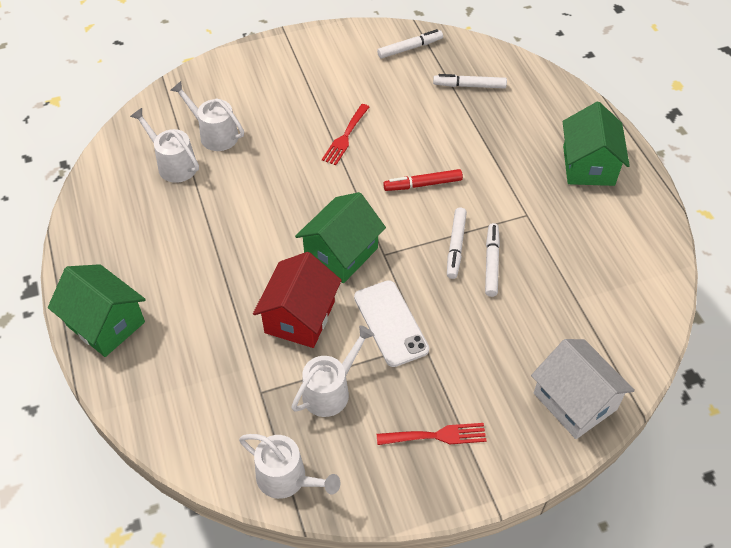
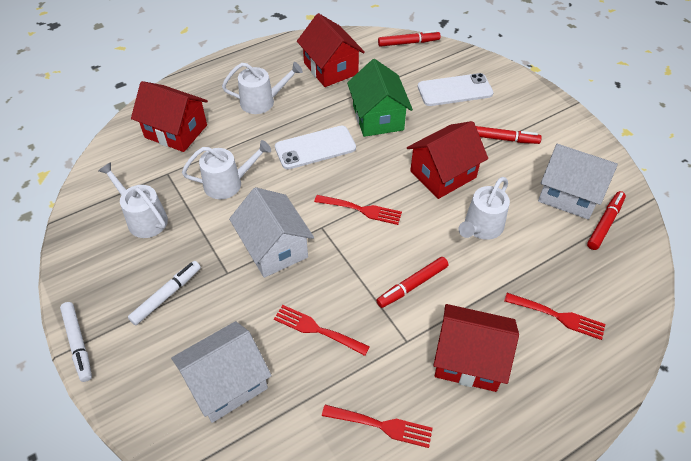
green house: [48,264,146,357] [295,192,386,283] [563,102,630,186] = 3 -> [347,59,413,137] = 1
red fork: [322,104,369,165] [377,423,486,445] = 2 -> [274,305,370,356] [314,195,402,225] [322,405,433,448] [504,293,605,340] = 4
red house: [253,252,342,348] = 1 -> [131,81,208,152] [297,13,365,87] [407,121,488,199] [433,304,519,392] = 4
red marker: [383,169,463,191] = 1 -> [376,257,448,308] [378,30,441,47] [476,126,542,144] [587,191,626,250] = 4
white house: [531,339,635,439] = 1 -> [171,321,272,423] [229,187,314,278] [538,144,618,219] = 3
white marker: [377,29,443,59] [433,74,507,88] [447,208,467,279] [485,223,500,297] = 4 -> [60,302,92,382] [128,261,201,325] = 2
white phone: [354,280,429,367] = 1 -> [275,125,356,169] [418,73,494,106] = 2

